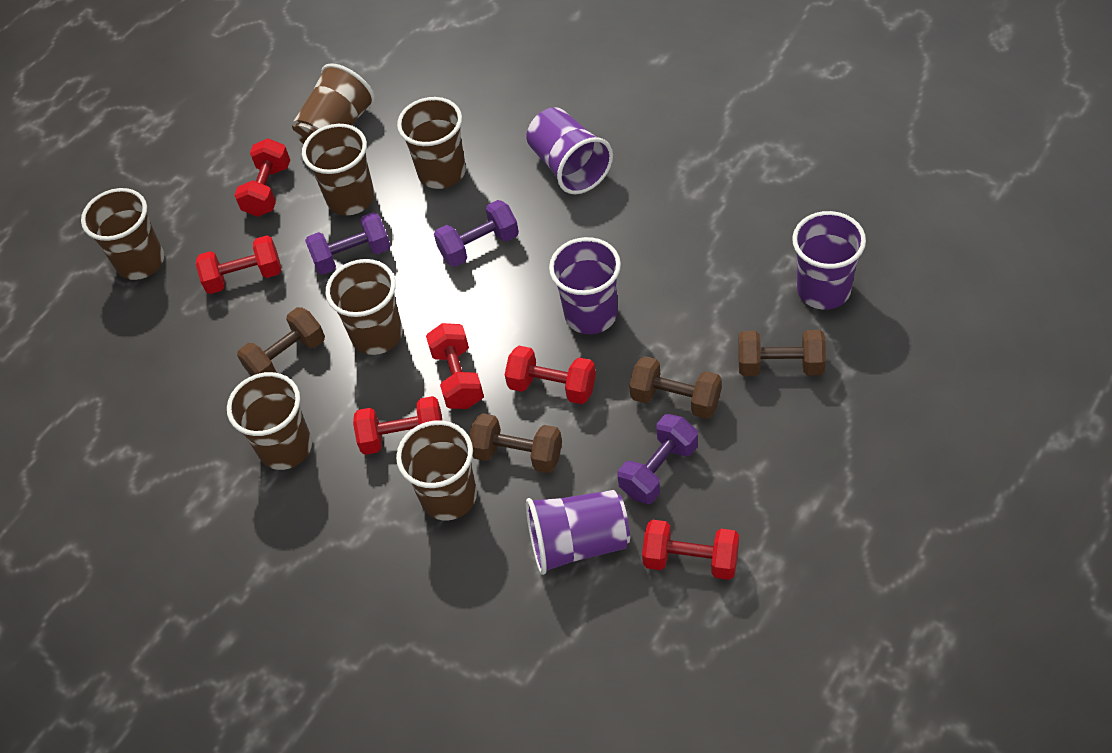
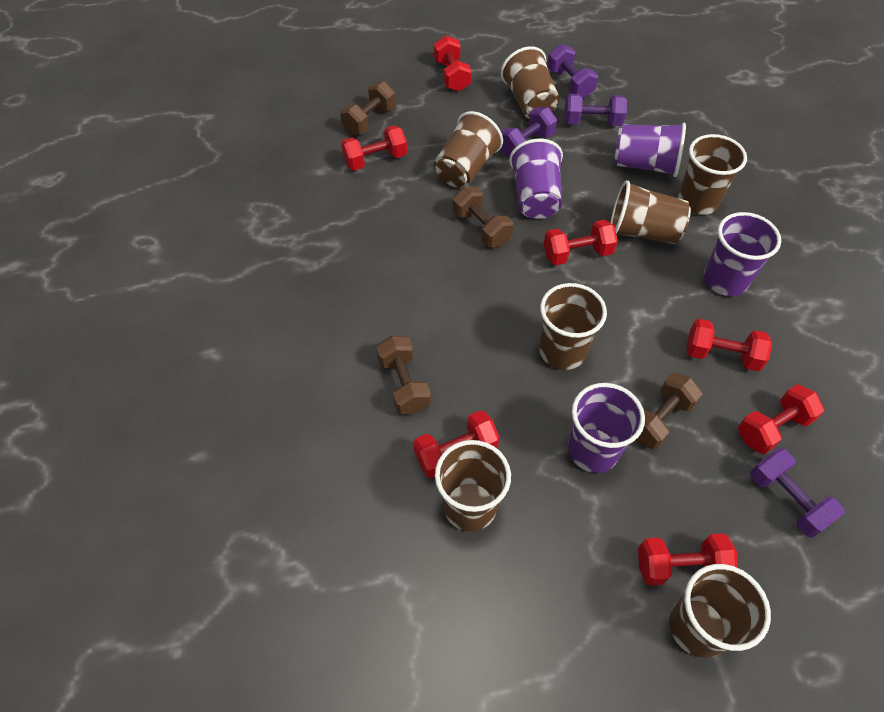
purple dumbbell: [305,212,391,275] [434,200,519,267] [617,414,698,504] = 3 -> [500,107,557,158] [547,44,598,98] [564,94,627,126] [750,448,844,538] = 4
red dumbbell: [196,235,281,294] [234,138,290,217] [353,396,442,455] [426,323,484,409] [505,346,596,404] [642,520,739,580] = 6 -> [341,125,407,171] [413,410,499,478] [434,35,472,92] [544,220,618,265] [638,533,738,586] [686,319,772,371] [738,384,824,454] = 7

